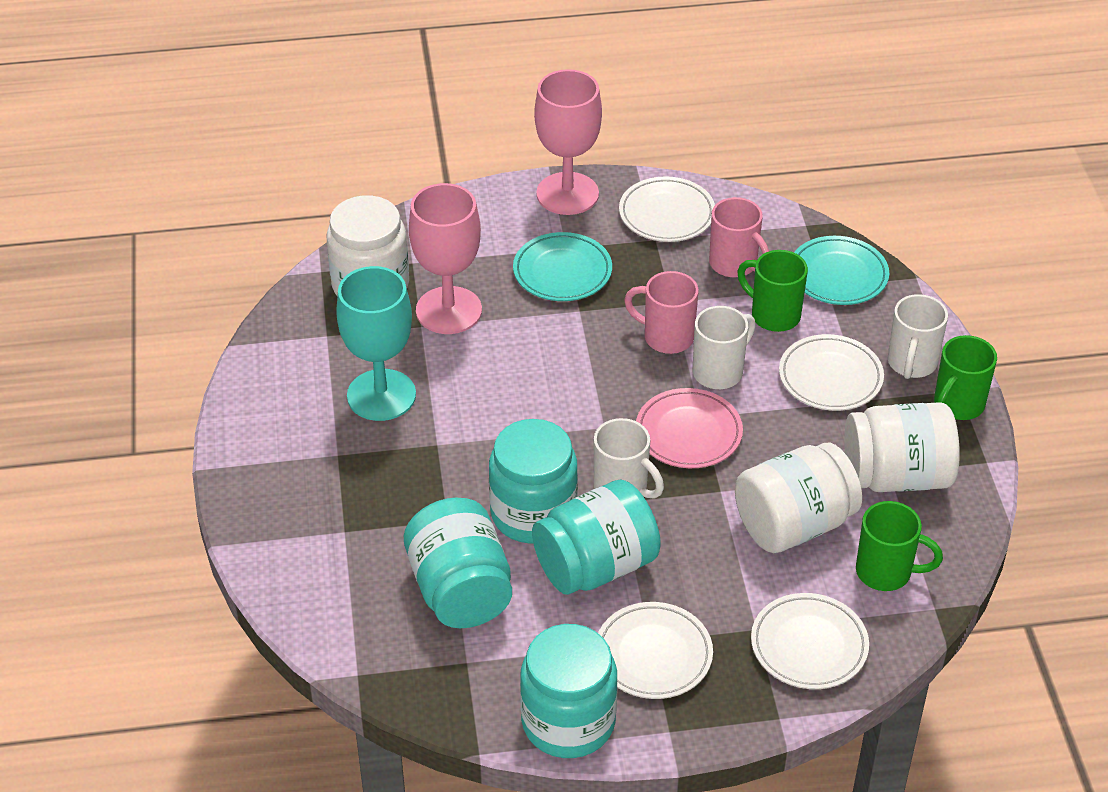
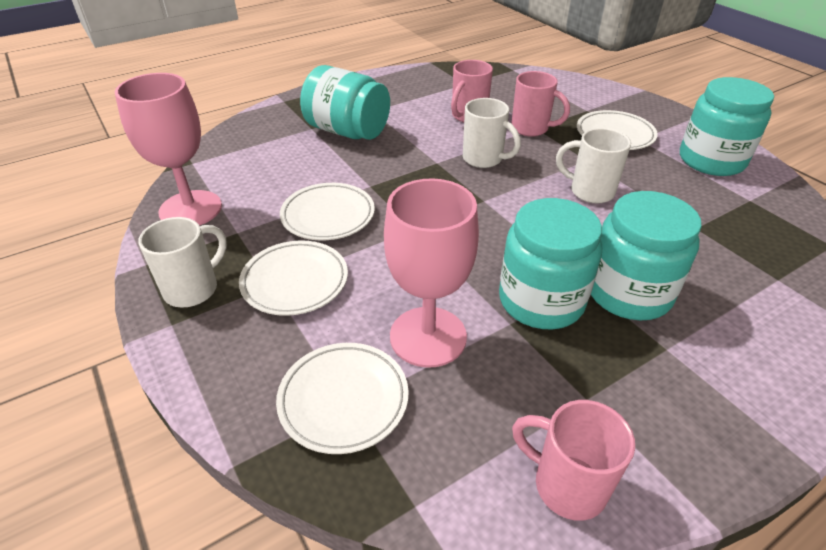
green mug: [737,250,808,332] [856,501,943,591] [934,335,997,420] = 3 -> none = 0
pink mug: [624,271,699,354] [709,197,769,277] = 2 -> [451,60,493,122] [511,71,570,137] [512,400,635,521] = 3
pink plate: [636,388,743,468] = 1 -> none = 0
turquoise goblet: [336,266,416,421] = 1 -> none = 0
turquoise plate: [513,232,612,301] [794,236,889,305] = 2 -> none = 0
white jar: [327,195,409,296] [735,443,862,553] [844,402,960,492] = 3 -> none = 0

